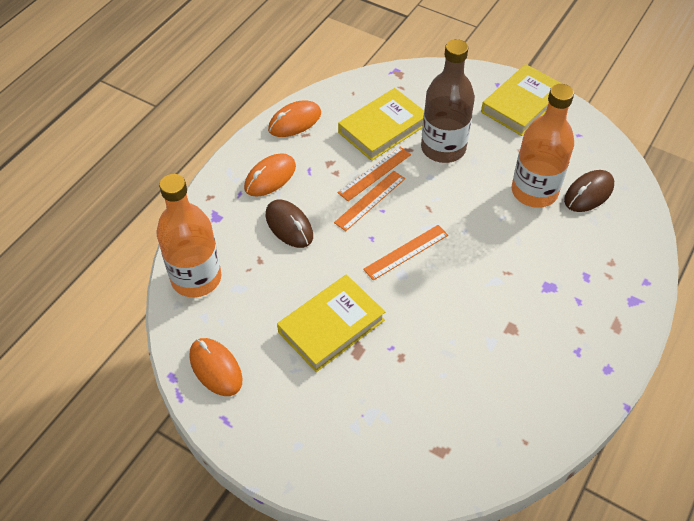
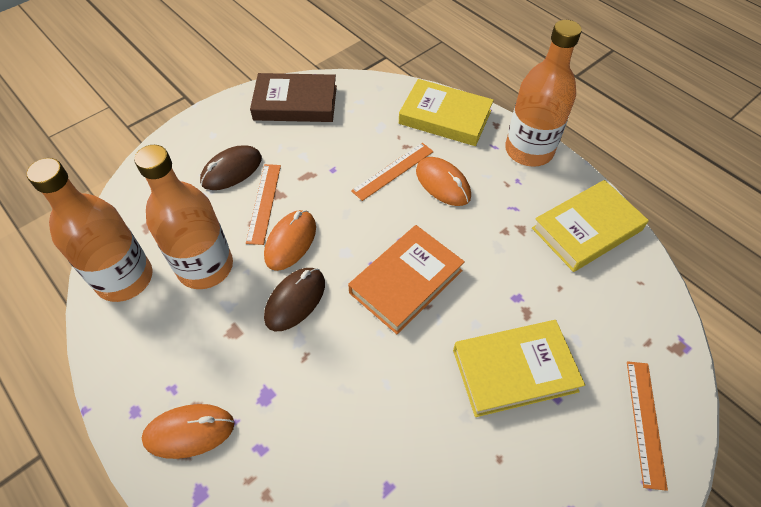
brown book: none = 0 -> [250,73,337,122] = 1
brown bottle: [421,39,475,163] = 1 -> none = 0
orange book: none = 0 -> [348,225,465,334] = 1
orange bottle: [156,174,221,297] [512,84,574,208] = 2 -> [26,158,153,302] [134,145,233,289] [505,20,582,167] = 3

